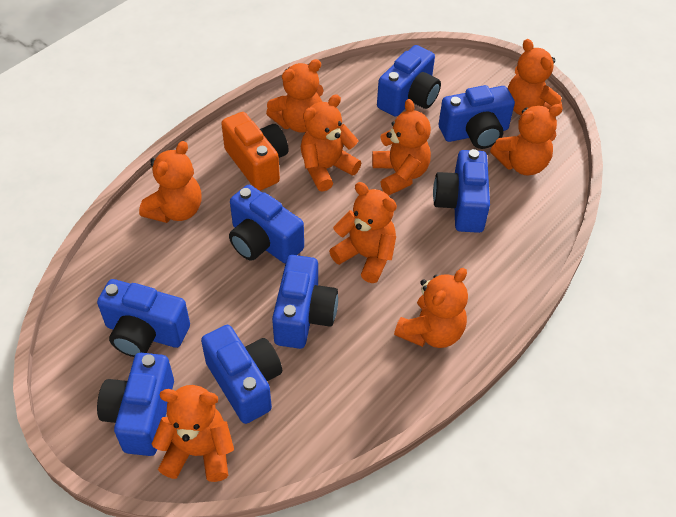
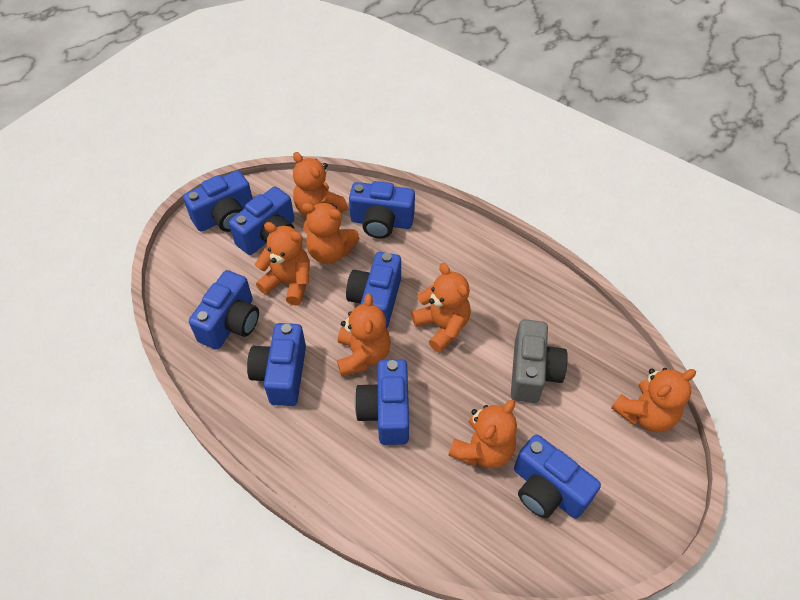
grey camera: none = 0 -> [511,319,568,403] = 1
orange camera: [221,112,289,191] = 1 -> none = 0
orange teddy bear: [139,141,202,223] [151,385,234,482] [266,59,324,133] [301,94,361,192] [329,182,397,283] [372,99,431,195] [394,268,468,348] [490,104,563,176] [508,39,562,115] = 9 -> [255,222,310,305] [293,152,348,217] [302,203,360,264] [337,293,391,376] [411,263,471,353] [448,400,517,468] [611,368,696,432] = 7

